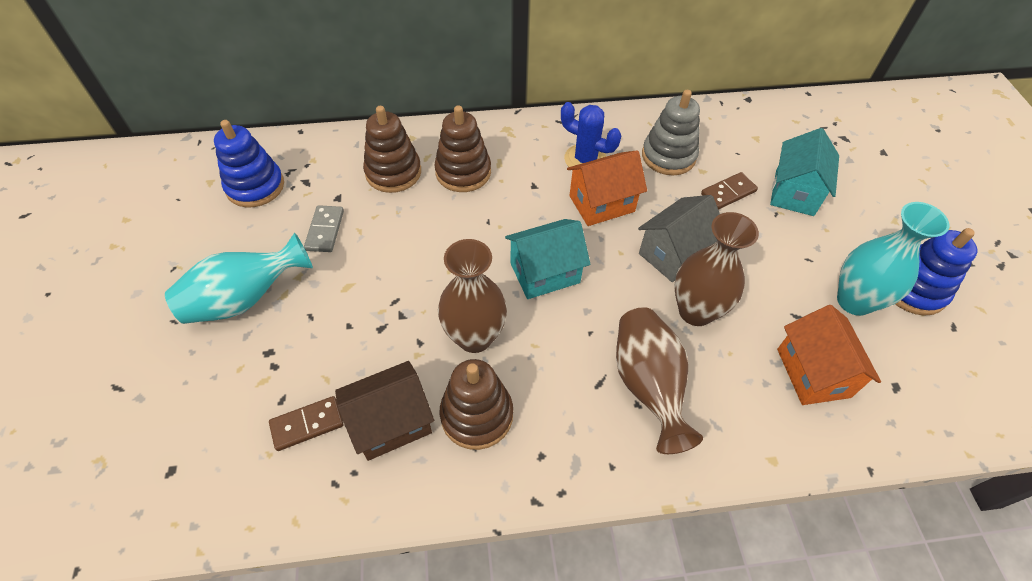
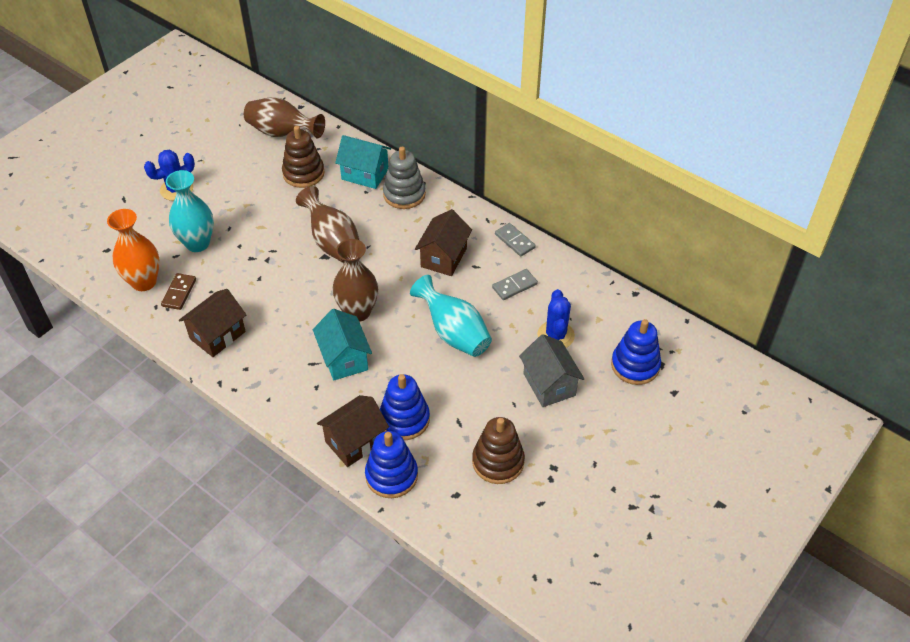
blue cactus: [561,102,621,167] = 1 -> [144,150,195,201] [537,289,575,348] = 2
blue stacking toy: [214,120,284,208] [895,228,977,316] = 2 -> [365,431,418,498] [380,374,430,440] [611,319,661,385] = 3
brown domino: [269,396,343,451] [701,172,758,210] = 2 -> [161,273,196,310] = 1
brown house: [335,361,434,461] = 1 -> [179,289,246,357] [317,395,389,467] [415,209,472,276] = 3
brown stacking toy: [363,106,421,193] [434,105,491,192] [440,359,513,450] = 3 -> [282,126,325,188] [472,417,525,484] = 2
grey domino: [304,205,344,252] = 1 -> [492,269,538,300] [495,223,536,256] = 2
orange house: [567,150,647,226] [777,305,881,405] = 2 -> none = 0
orange vase: none = 0 -> [107,209,160,291] = 1

